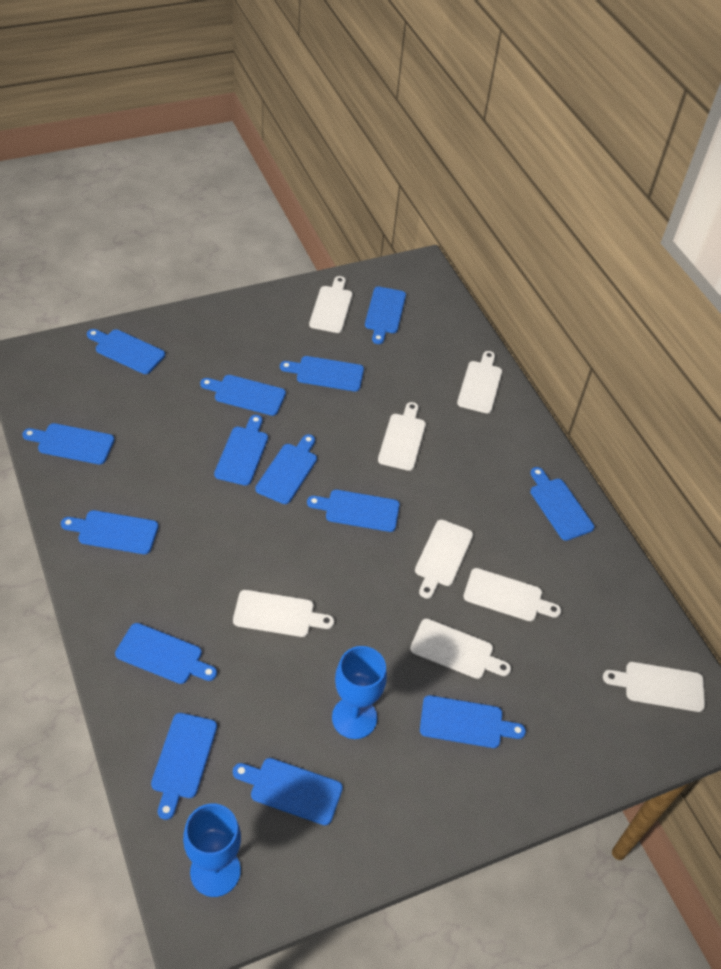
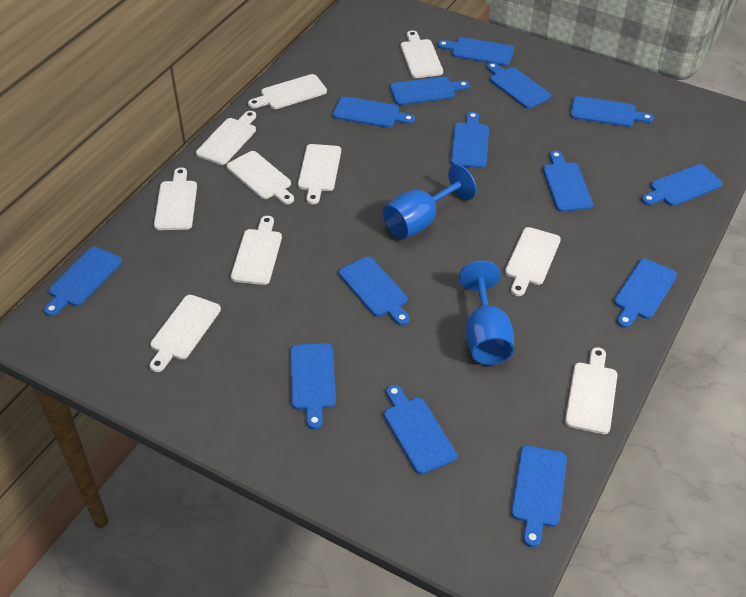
white cutting board: [233,590,334,637] [309,276,352,333] [378,402,426,471] [410,619,511,679] [415,520,473,599] [457,351,502,414] [464,568,561,621] [603,662,705,712] = 8 -> [150,295,221,372] [154,167,197,230] [196,111,256,165] [227,151,294,204] [231,216,282,285] [248,74,327,109] [298,144,341,204] [401,30,443,78] [505,227,561,296] [565,347,617,434] = 10

